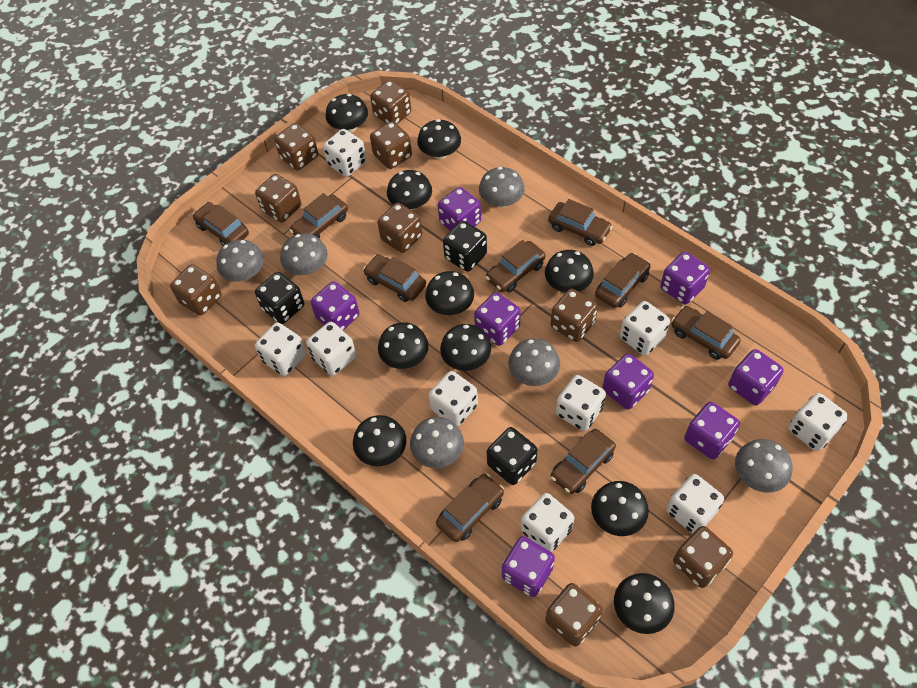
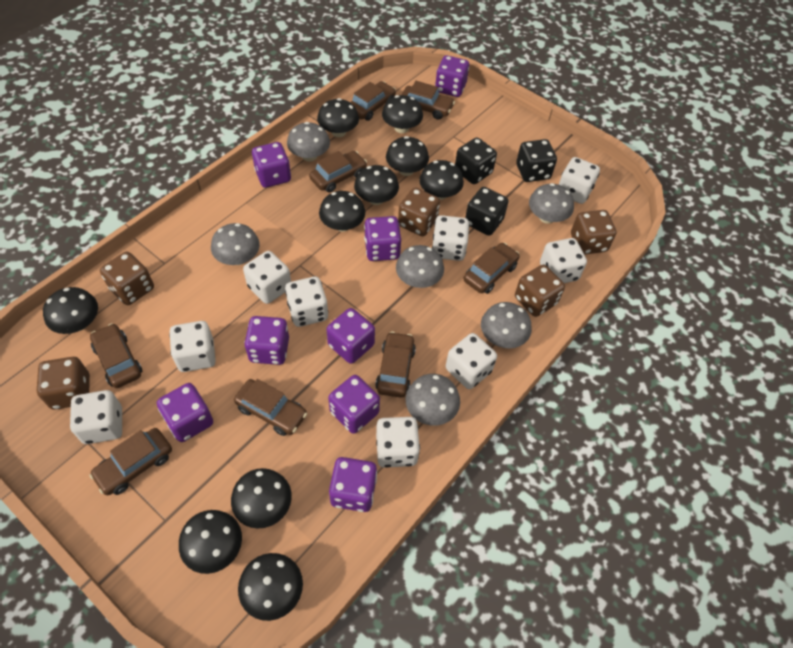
brown car: [193,202,249,246] [289,193,348,239] [363,254,426,302] [436,473,504,542] [486,240,546,292] [548,199,613,246] [551,429,616,494] [595,253,651,308] [671,306,741,360] = 9 -> [89,428,172,495] [90,323,142,388] [234,379,307,436] [309,151,367,192] [350,81,396,121] [375,332,416,398] [401,81,455,120] [463,243,520,294] = 8
brown dice: [170,264,221,316] [255,174,301,223] [274,123,318,171] [370,80,411,124] [370,121,412,169] [377,203,422,253] [545,583,603,646] [551,289,598,342] [673,526,733,588] = 9 -> [37,357,90,410] [100,252,154,305] [398,188,440,236] [515,265,565,317] [571,210,617,255] = 5

